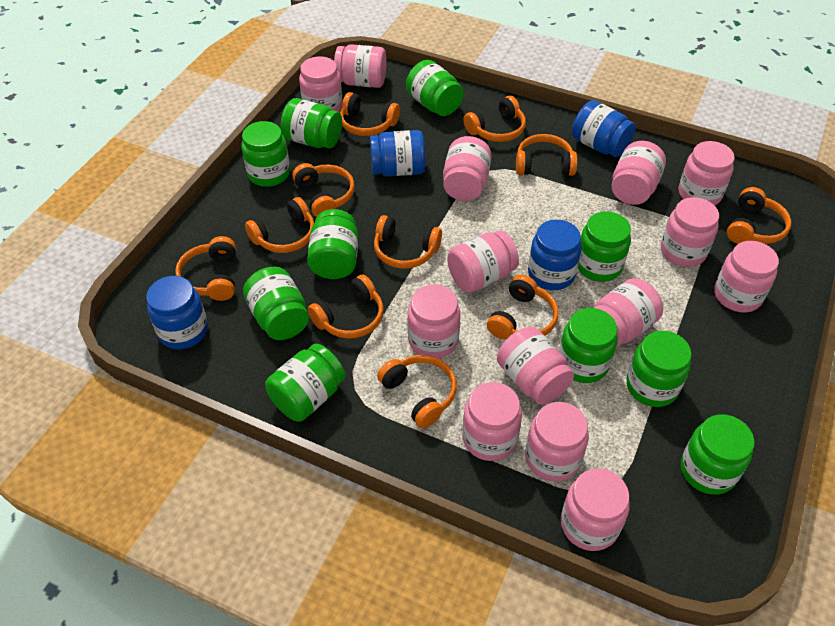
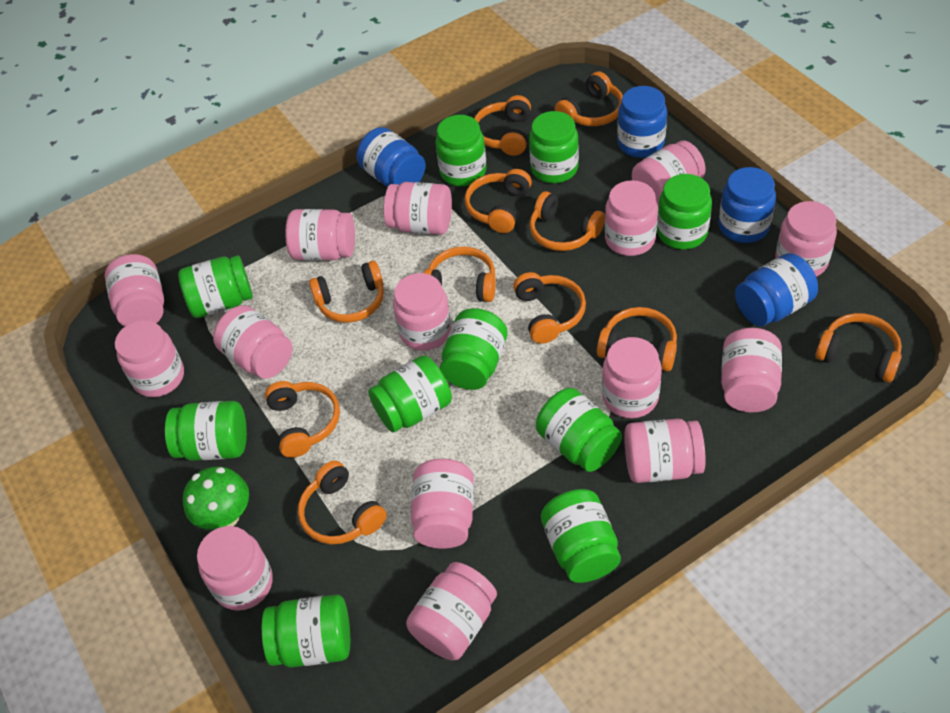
green mushroom: none = 0 -> [183,466,249,529] = 1
pink jar: [299,56,343,112] [334,44,386,88] [407,285,460,358] [443,136,492,201] [447,230,519,293] [462,382,522,461] [497,327,574,405] [525,402,589,482] [561,468,630,551] [594,278,663,347] [612,141,666,205] [661,197,719,267] [679,141,735,205] [714,241,779,313] = 14 -> [105,254,164,327] [115,320,184,397] [197,526,273,611] [213,305,292,379] [285,209,355,261] [384,182,452,235] [393,273,451,351] [406,562,497,660] [411,459,474,549] [602,337,662,418] [605,180,658,256] [624,418,706,483] [632,140,706,206] [721,328,782,412] [776,201,837,277] = 15

